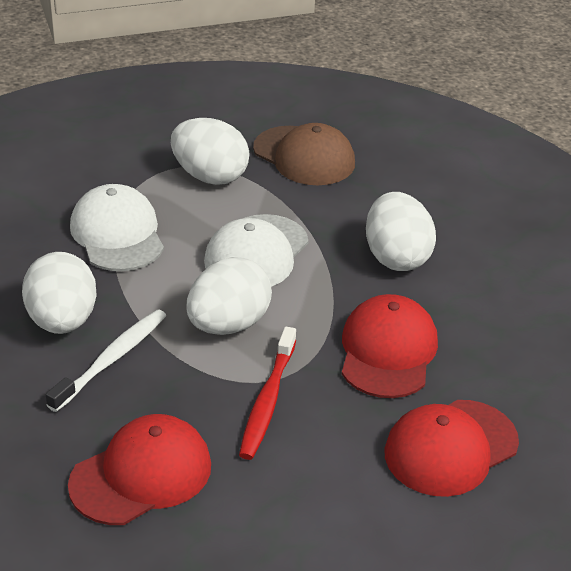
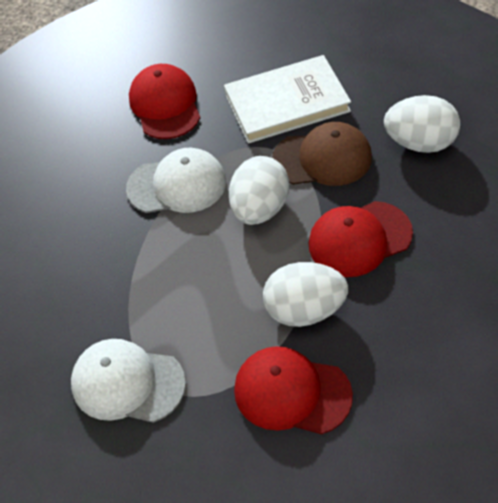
red toothbrush: [239,327,296,460] = 1 -> none = 0
white book: none = 0 -> [224,55,351,144] = 1
white egg: [22,252,97,334] [171,118,249,185] [187,257,272,335] [366,192,436,271] = 4 -> [229,156,289,225] [263,262,348,327] [384,95,460,153] = 3
white toothbrush: [46,309,166,412] = 1 -> none = 0

